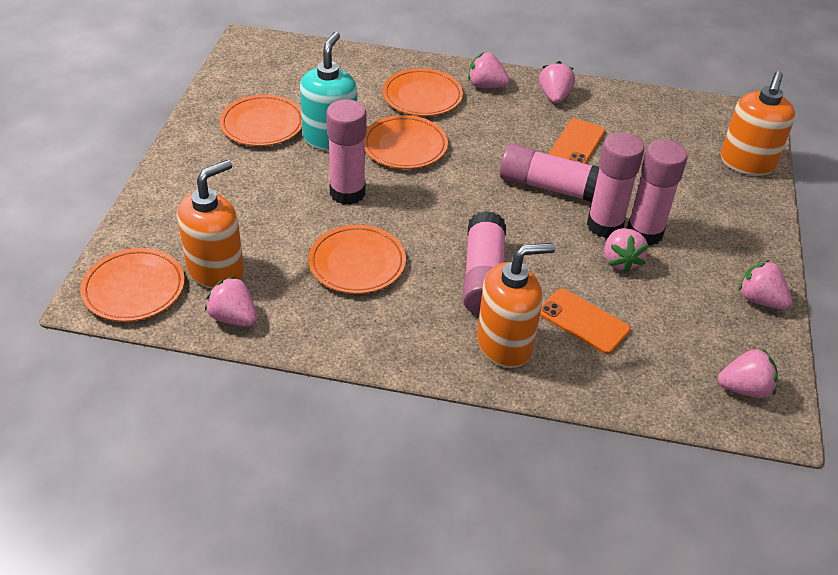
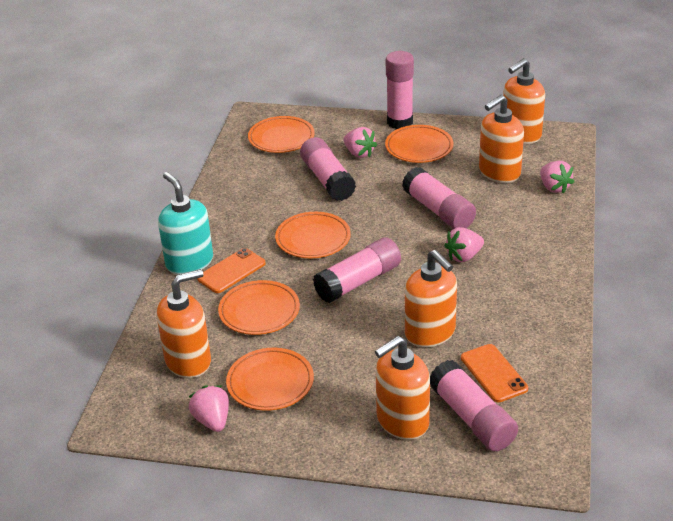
orange soap dispenser: [177,160,244,289] [477,243,555,368] [721,71,795,176] = 3 -> [156,269,211,378] [375,336,430,440] [405,250,457,347] [479,95,524,183] [503,58,545,144] = 5
pink strawberry: [205,276,257,327] [468,52,510,88] [539,61,575,103] [604,228,649,273] [718,348,778,398] [738,260,792,309] = 6 -> [189,385,229,432] [343,127,377,158] [444,227,484,262] [540,161,574,194] = 4

